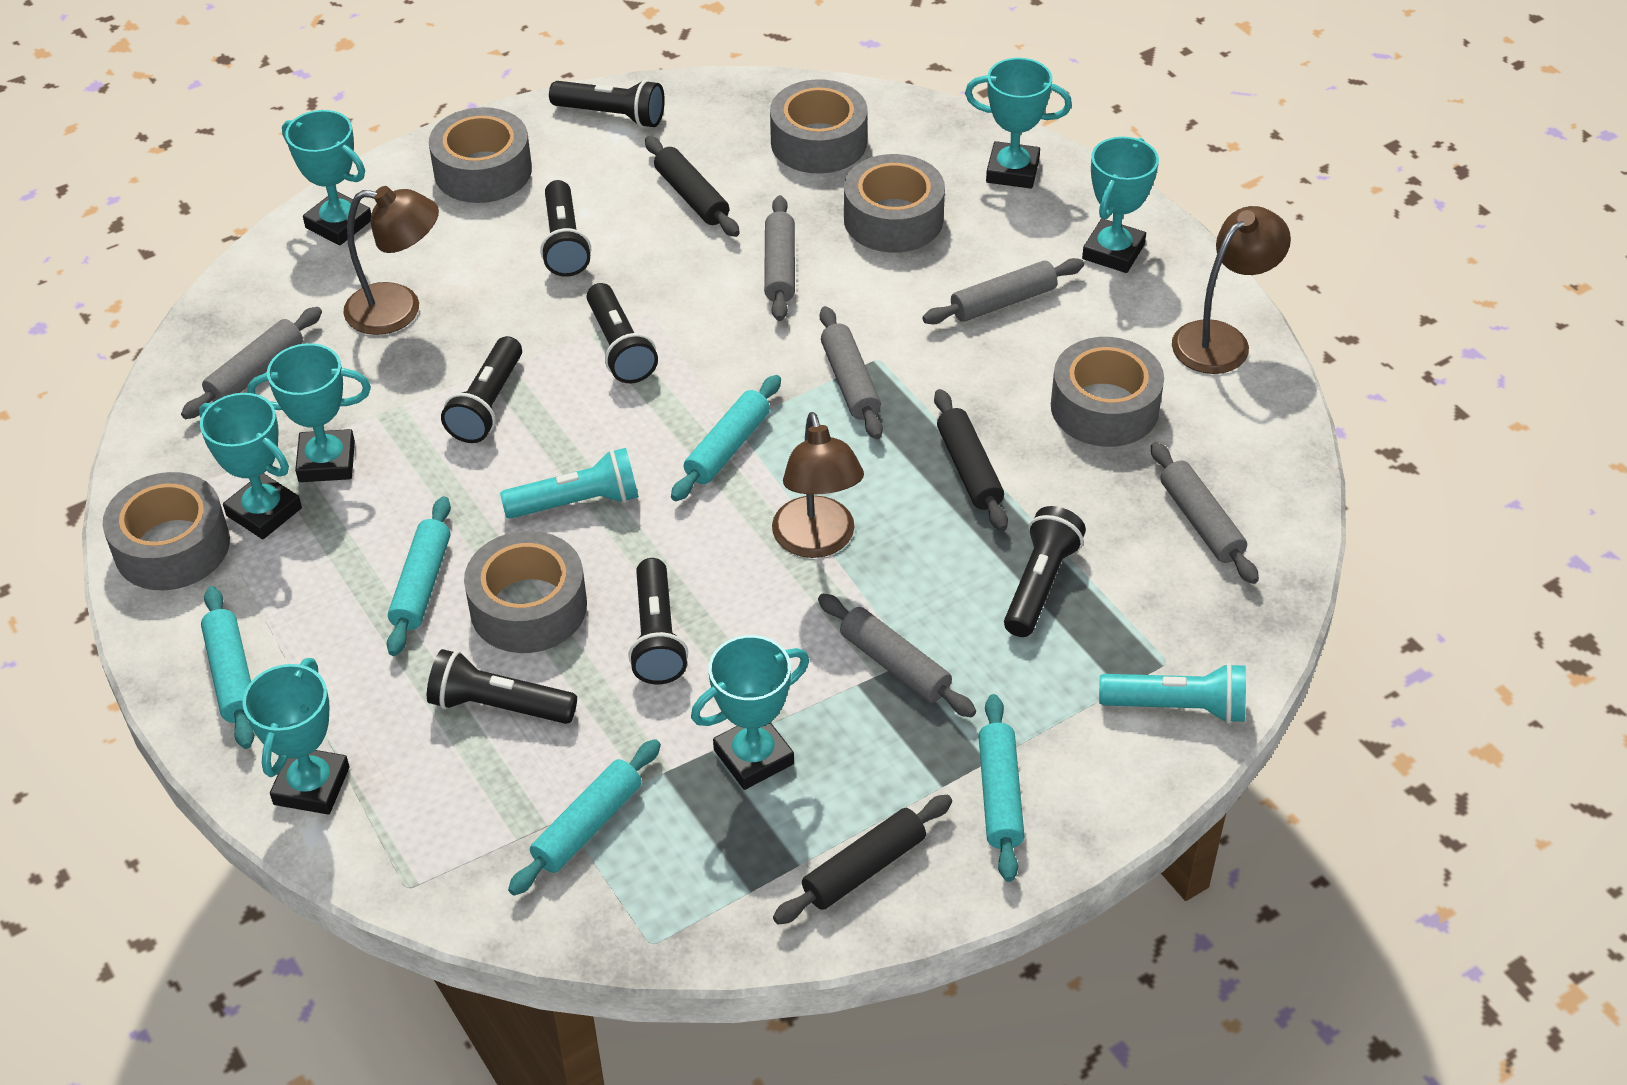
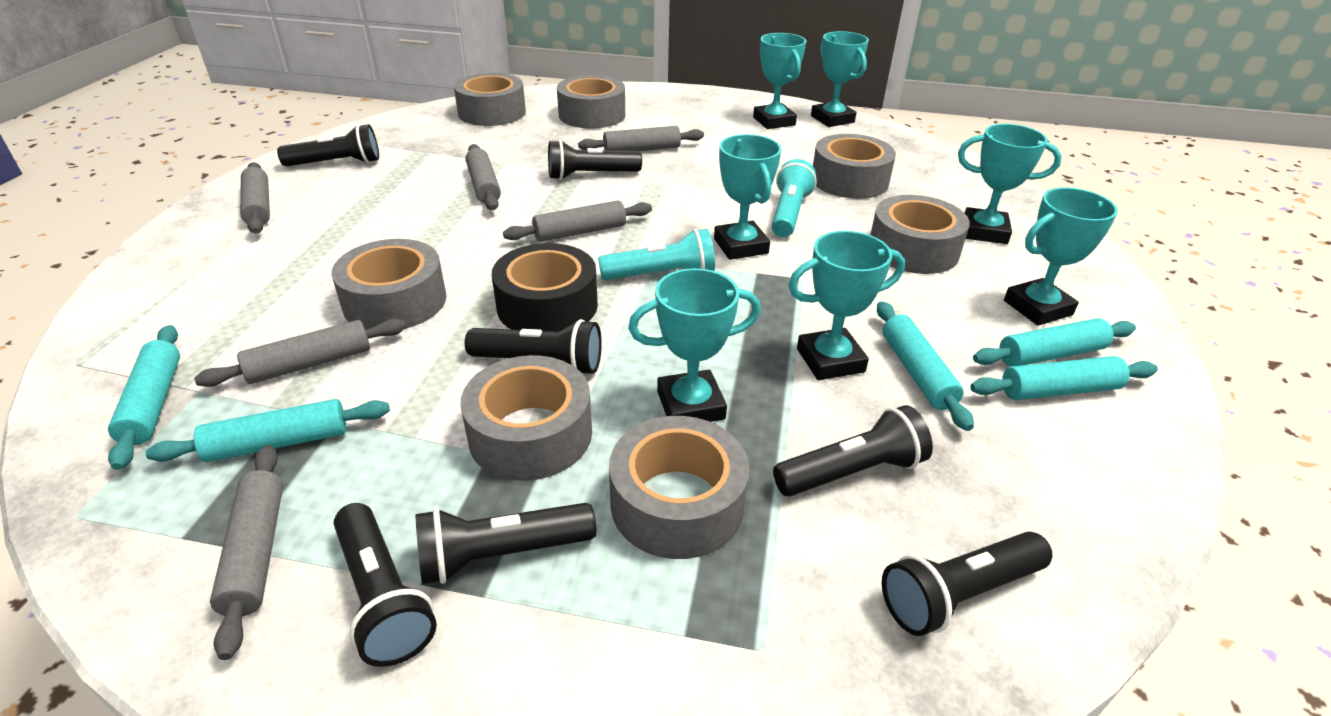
black rolling pin: [645,136,740,237] [773,795,952,925] [934,389,1008,531] = 3 -> none = 0
black tape: none = 0 -> [492,243,598,332] = 1
brown lamp: [343,186,439,335] [772,412,864,558] [1172,206,1291,374] = 3 -> none = 0
grey tape: [103,472,230,590] [429,107,532,203] [464,531,587,653] [770,79,868,174] [844,154,945,253] [1051,337,1164,447] = 6 -> [331,239,446,330] [454,73,526,126] [460,355,592,481] [557,75,625,129] [609,416,750,559] [813,134,896,199] [870,195,970,274] = 7

